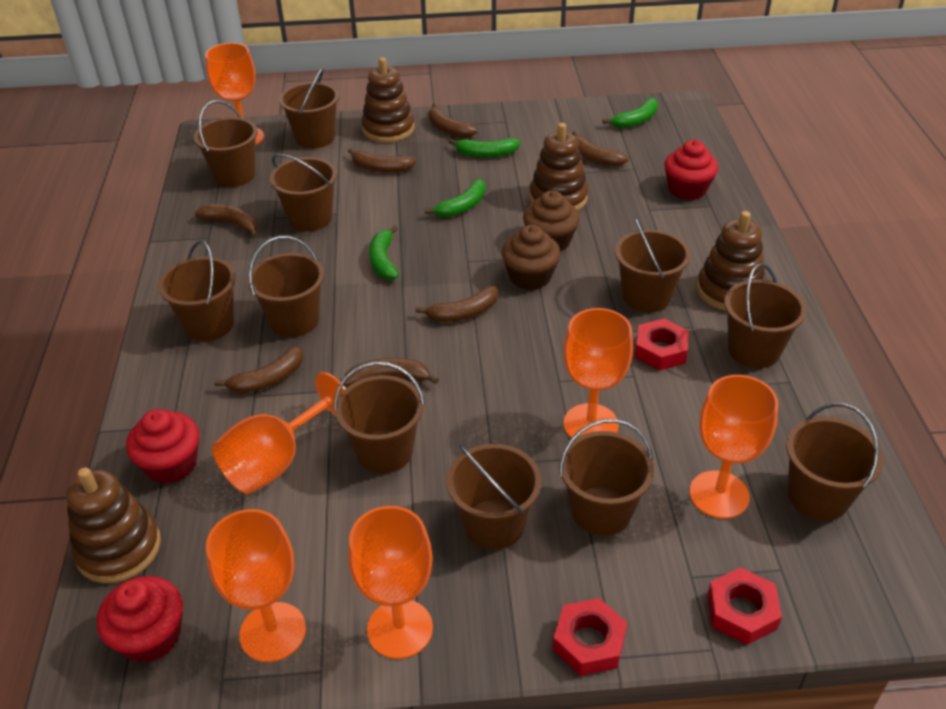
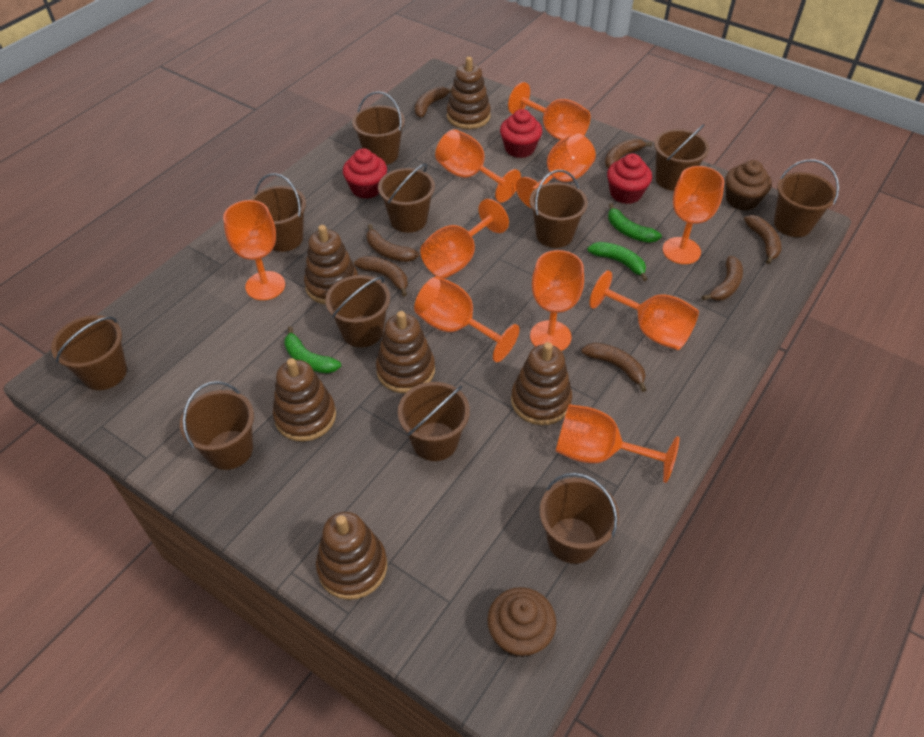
brown stacking toy: [66,467,161,583] [361,57,414,143] [530,123,588,211] [697,211,765,311] = 4 -> [273,358,336,442] [304,225,358,304] [316,512,387,600] [376,311,435,393] [447,57,491,129] [511,342,572,425] = 6
green banana: [369,225,399,280] [425,179,486,217] [448,138,520,158] [603,98,658,128] = 4 -> [284,326,341,373] [587,242,647,281] [608,203,662,243] = 3
orange goblet: [205,43,264,145] [206,509,306,662] [212,372,346,494] [348,506,433,659] [564,308,633,438] [689,375,778,519] = 6 -> [223,200,285,300] [414,276,520,362] [420,199,509,278] [435,129,521,203] [508,82,591,140] [516,133,596,208] [530,250,584,351] [556,404,679,483] [589,270,699,350] [662,166,724,264] = 10
red nut: [553,598,627,676] [635,319,689,371] [707,567,782,645] = 3 -> none = 0

